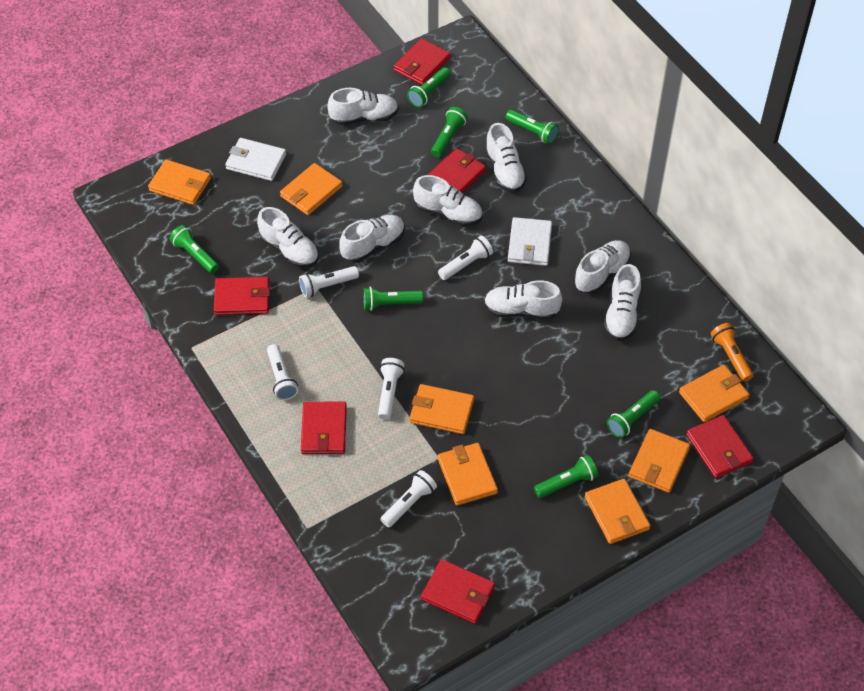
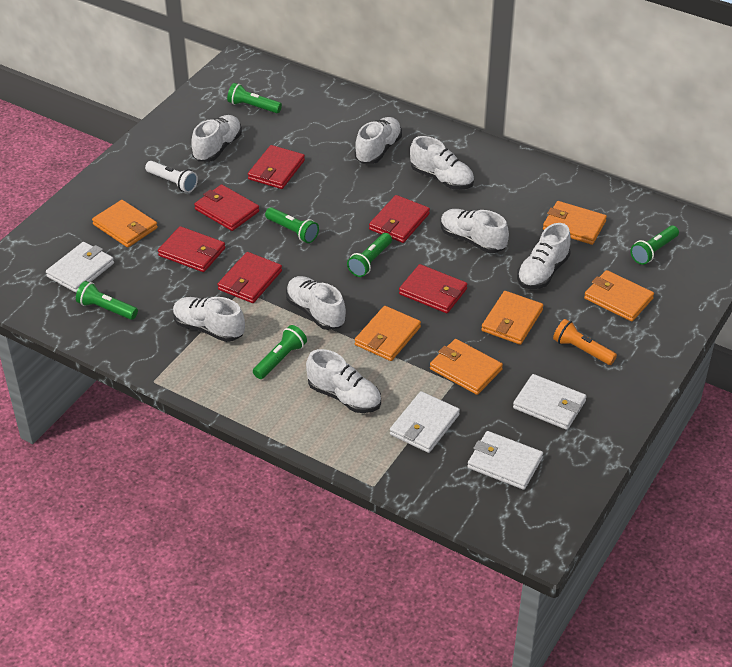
green flashlight: [170,225,219,274] [363,287,423,311] [407,67,451,107] [431,107,468,157] [506,110,559,144] [534,455,598,498] [607,390,660,438] = 7 -> [76,281,138,320] [227,83,282,113] [253,325,307,379] [265,207,319,243] [347,233,392,277] [630,226,679,265] = 6
orange wallet: [148,159,211,205] [280,163,343,215] [409,384,474,434] [438,443,498,506] [585,479,650,544] [629,429,690,493] [679,365,750,422] = 7 -> [92,200,158,247] [355,306,421,361] [430,339,503,395] [481,291,543,345] [543,201,607,245] [584,270,654,322] = 6
white flashlight: [267,344,298,400] [299,266,359,297] [378,358,405,420] [380,470,437,528] [438,236,493,280] = 5 -> [145,161,198,193] = 1
white wallet: [225,138,286,181] [508,217,552,266] = 2 -> [46,242,114,293] [390,391,460,453] [467,431,543,490] [513,374,587,430] = 4

